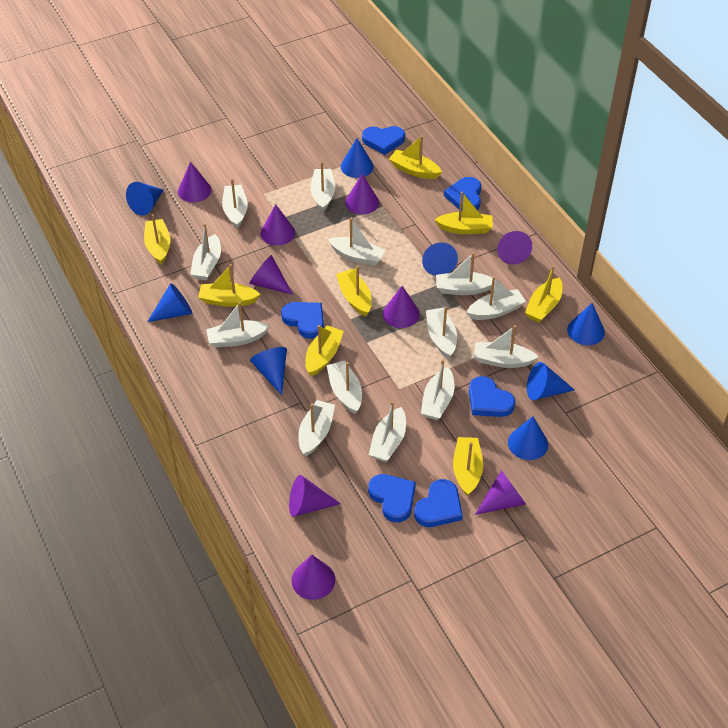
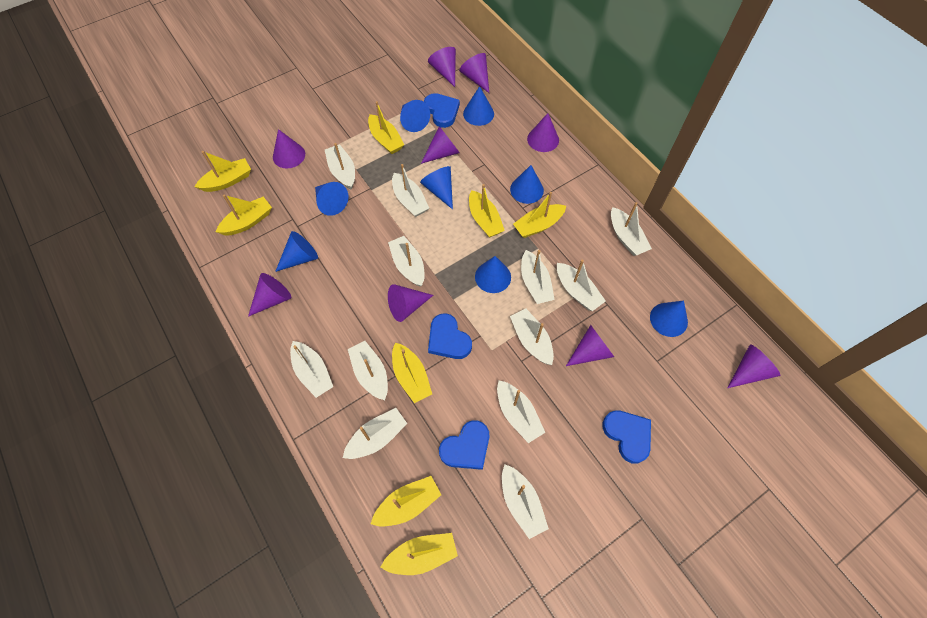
blue heart: [281,302,324,339] [362,126,405,155] [368,474,416,522] [414,479,463,527] [444,177,481,210] [469,376,515,417] = 6 -> [424,93,460,128] [428,313,472,359] [439,420,489,470] [602,410,651,463] = 4
white boat: [190,223,221,281] [206,302,270,348] [222,178,248,229] [298,400,335,456] [310,162,335,212] [327,360,362,414] [328,218,385,266] [369,401,406,462] [421,360,454,420] [426,307,457,359] [436,252,495,295] [466,276,526,320] [474,325,539,368] = 13 -> [290,341,333,398] [325,143,355,190] [343,408,407,459] [348,341,388,400] [388,236,425,287] [392,164,429,217] [497,381,545,443] [502,465,549,539] [510,309,554,365] [521,250,555,304] [557,260,606,311] [611,202,652,256] = 12

